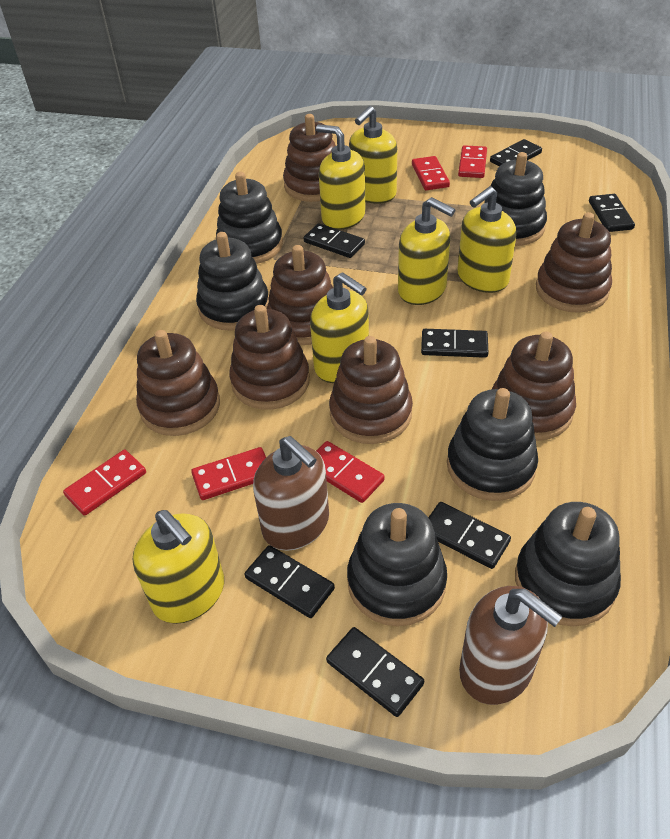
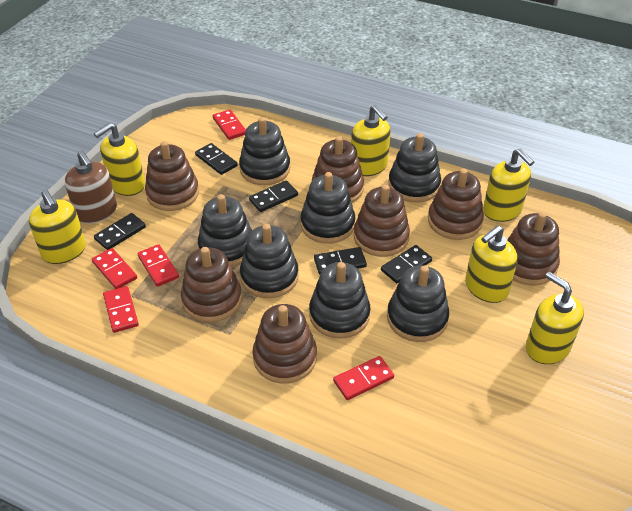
black domino: [245,545,335,618] [304,223,365,258] [326,627,424,717] [421,329,488,358] [428,502,511,569] [490,139,542,166] [589,194,635,232] = 7 -> [94,213,146,250] [195,143,238,175] [249,180,298,212] [314,247,367,275] [381,245,432,283] = 5
black stacking toy: [196,232,269,331] [216,172,283,264] [347,503,447,626] [447,388,538,501] [485,152,547,246] [515,502,621,626] = 6 -> [198,194,252,267] [239,117,290,185] [240,224,299,298] [301,172,355,244] [309,262,370,339] [387,265,449,342] [388,133,441,203] = 7
brown soap dispenser: [253,436,329,551] [459,586,563,705] = 2 -> [65,150,117,224] = 1

